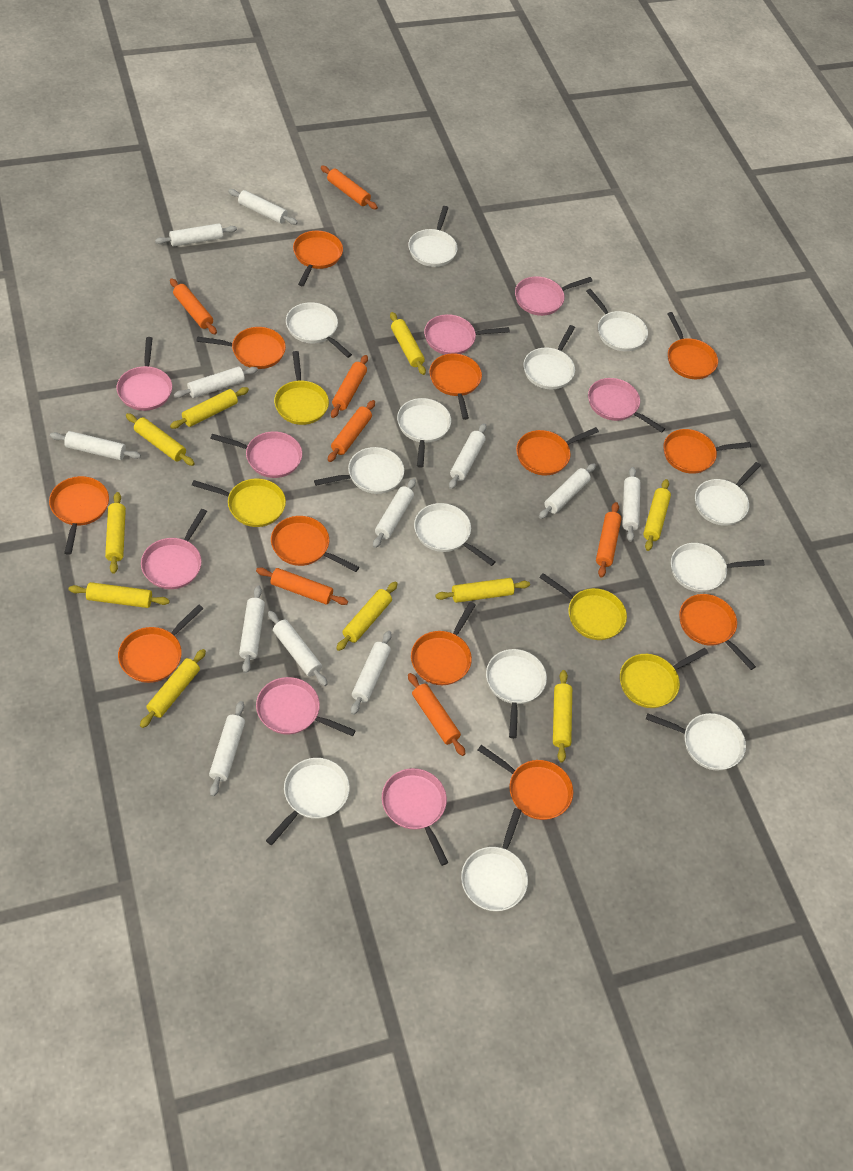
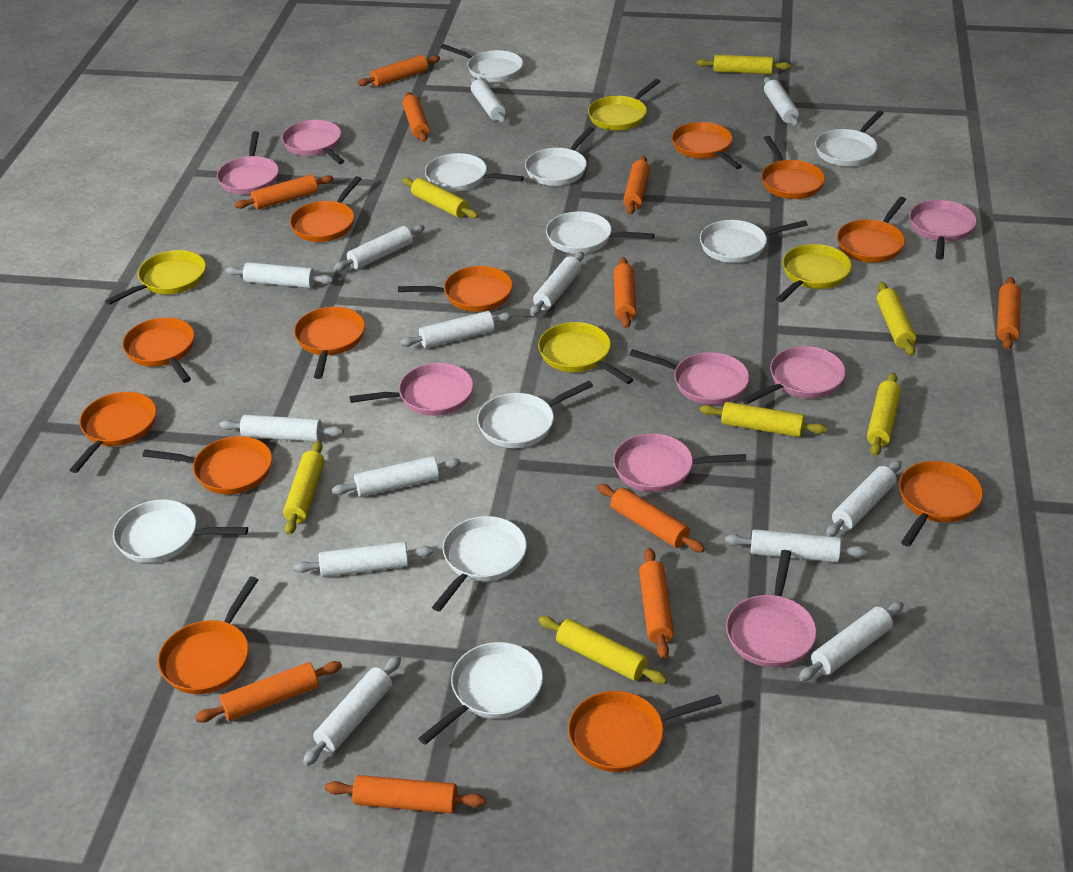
orange rolling pin: [170,278,217,335] [256,567,348,605] [321,166,378,210] [328,400,375,462] [331,355,368,418] [408,673,465,756] [596,502,622,578] = 7 -> [195,661,342,723] [235,174,334,209] [325,775,486,813] [358,55,440,87] [403,92,430,142] [597,484,705,553] [614,257,636,328] [623,156,650,215] [639,548,674,659] [997,277,1021,350] = 10
white pan: [266,758,350,845] [286,302,352,358] [314,447,404,494] [397,398,451,468] [408,206,457,267] [414,503,495,566] [461,808,528,911] [486,649,547,738] [523,325,575,389] [586,289,648,351] [646,713,746,771] [671,543,765,592] [695,462,761,526] = 13 -> [113,500,248,563] [418,642,543,745] [425,153,524,192] [432,516,527,612] [440,44,523,82] [477,381,593,448] [525,127,594,186] [546,211,654,254] [700,220,808,263] [815,110,884,166] = 10
white rolling pin: [50,431,141,460] [155,223,237,246] [174,366,258,398] [209,701,245,797] [228,189,298,225] [239,585,265,673] [268,611,327,686] [351,631,392,715] [373,478,416,548] [449,423,487,489] [539,463,596,519] [622,467,641,542] = 12 -> [219,415,344,442] [225,262,333,288] [293,542,433,577] [303,656,401,766] [332,456,461,497] [334,225,425,271] [400,311,513,348] [470,77,506,123] [530,252,584,316] [725,529,867,562] [764,77,799,127] [799,602,904,681] [826,460,902,537] = 13
yellow rolling pin: [69,582,170,608] [105,492,126,574] [126,413,195,466] [140,649,206,728] [170,387,249,429] [336,581,398,651] [390,312,426,375] [435,578,530,603] [553,670,572,762] [643,479,671,551] = 10 -> [283,441,325,535] [402,177,478,219] [538,616,667,684] [697,55,790,74] [700,402,827,437] [867,373,901,456] [877,282,916,356] = 7

